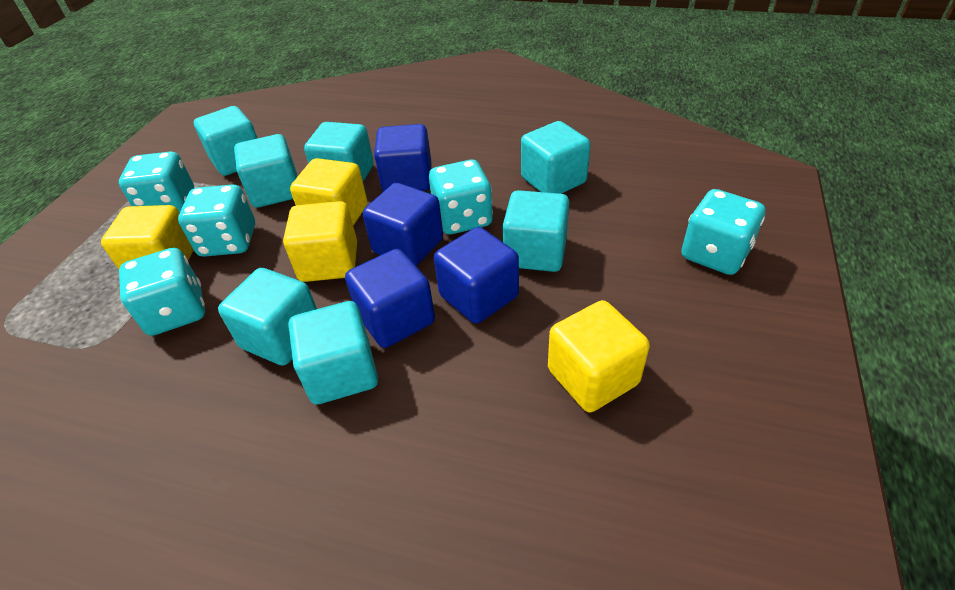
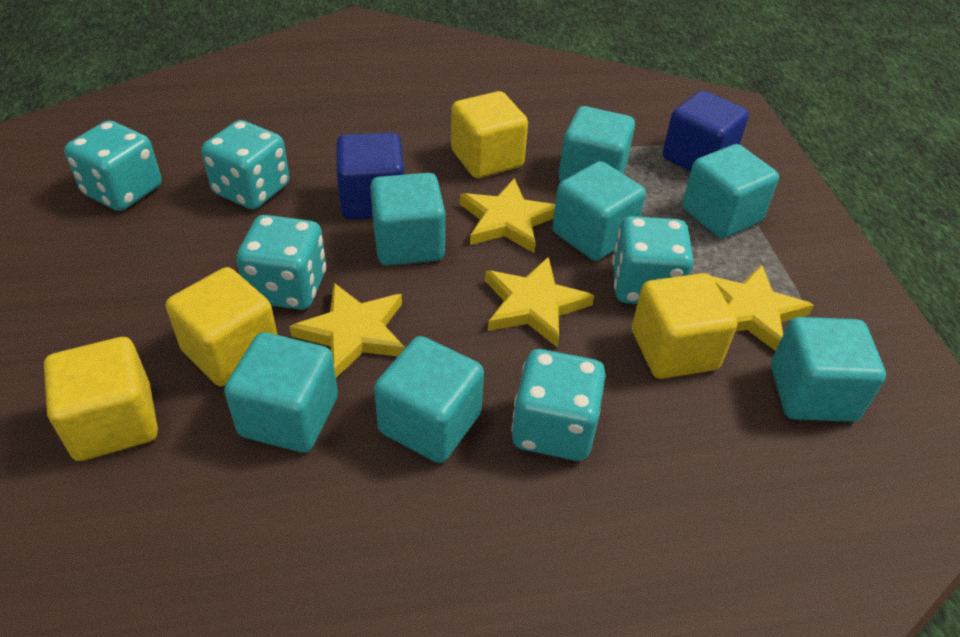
blue cube: [345,249,435,348] [363,183,443,266] [374,124,431,192] [434,227,519,324] = 4 -> [336,133,404,219] [663,90,749,171] = 2
yellow star: none = 0 -> [289,283,405,378] [460,178,555,253] [485,257,594,348] [711,265,814,351] = 4

